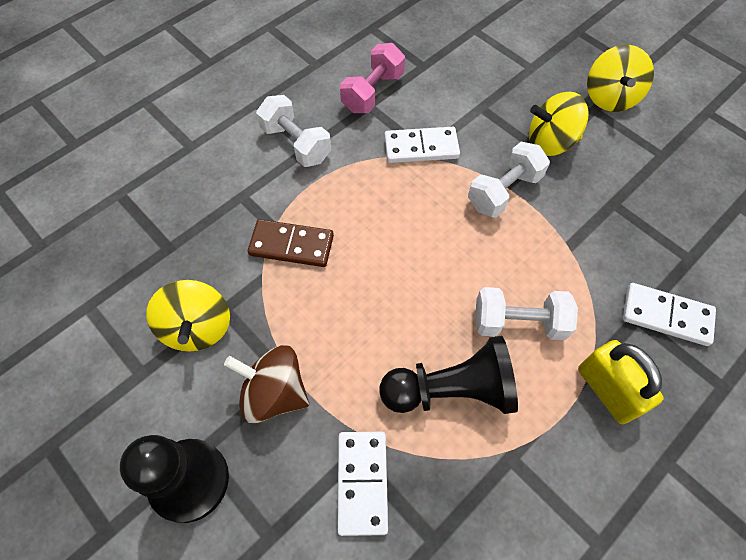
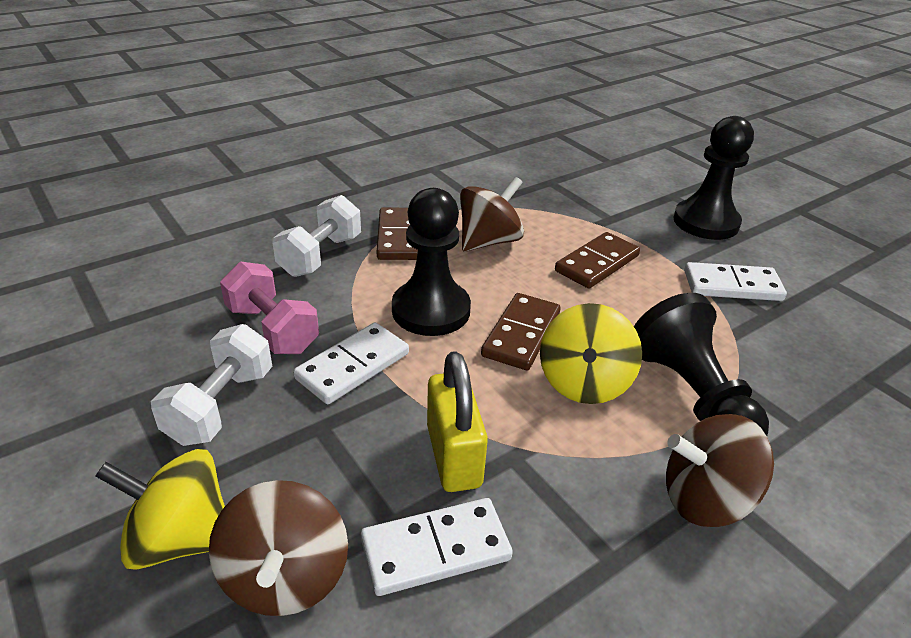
black pawn: [120,435,229,523] [380,335,518,414] = 2 -> [392,188,471,336] [634,293,769,436] [673,116,754,240] = 3
brown domino: [248,219,334,267] = 1 -> [377,207,418,260] [481,293,561,370] [555,232,640,289] = 3
brown spinning top: [224,345,309,423] = 1 -> [209,480,348,616] [460,177,524,252] [666,414,774,527] = 3
white dumbbell: [256,95,331,167] [468,142,550,217] [475,287,578,340] = 3 -> [151,324,272,446] [272,195,361,277] = 2
yellow spinning top: [146,280,230,351] [529,92,589,156] [587,45,654,112] = 3 -> [95,449,225,570] [540,303,642,404] = 2

